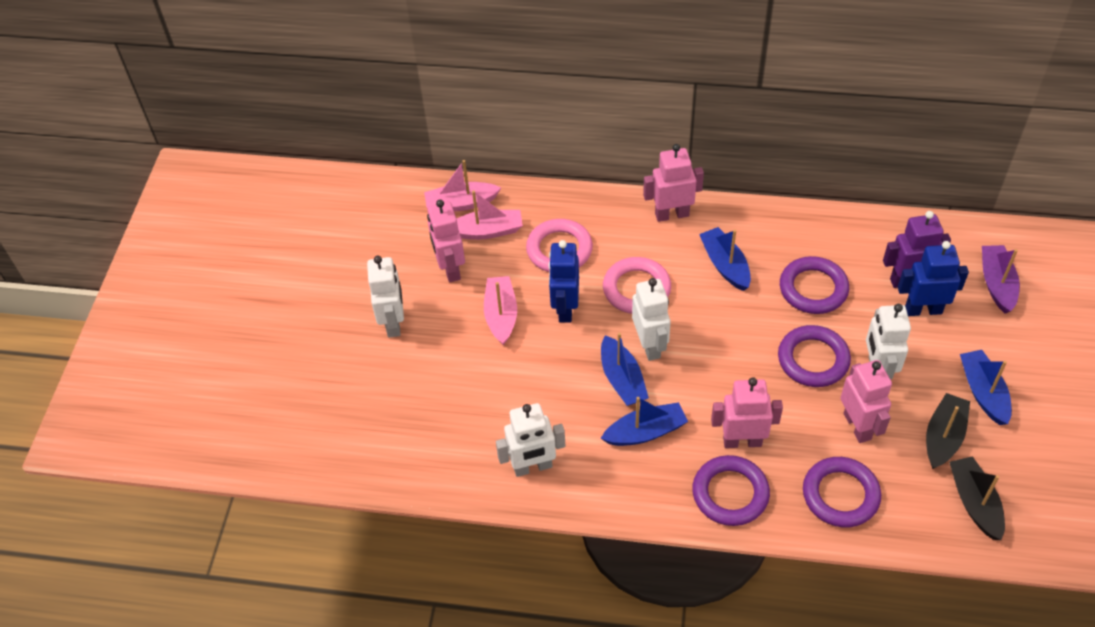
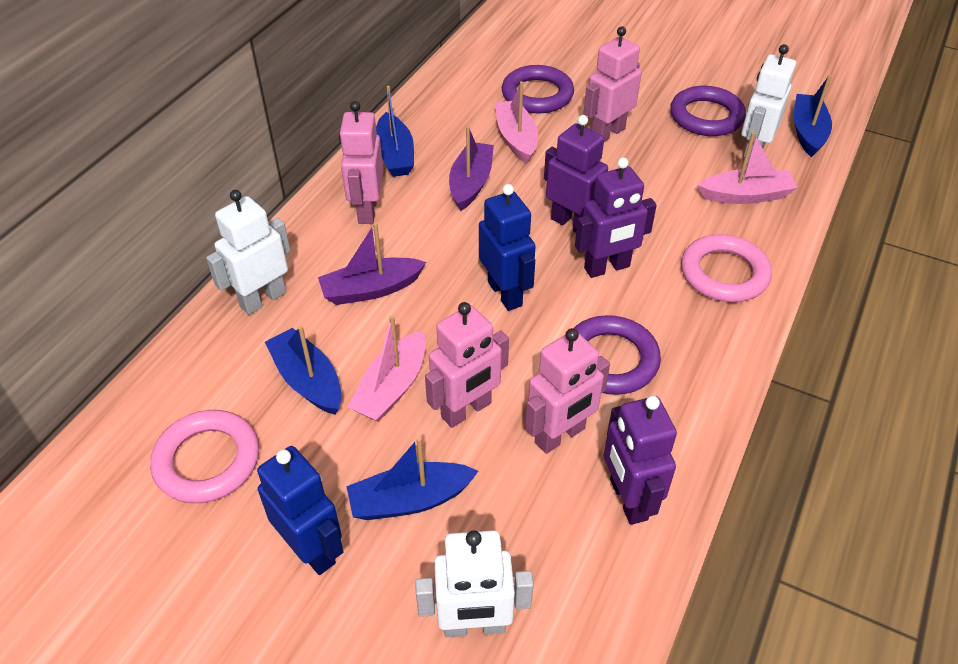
black boat: [926,393,970,469] [949,456,1005,540] = 2 -> none = 0
purple boat: [982,245,1020,313] = 1 -> [318,222,426,305] [449,126,494,211] = 2
purple ring: [692,455,770,526] [778,325,851,387] [780,256,849,314] [803,457,881,527] = 4 -> [502,65,574,113] [573,315,661,395] [670,86,746,136] = 3
purple robot: [883,211,951,288] = 1 -> [544,115,608,232] [575,157,657,278] [604,396,677,525] = 3
white robot: [367,256,404,338] [496,403,565,477] [632,278,671,361] [866,304,911,379] = 4 -> [206,190,290,315] [415,530,534,637] [741,44,796,163] = 3

